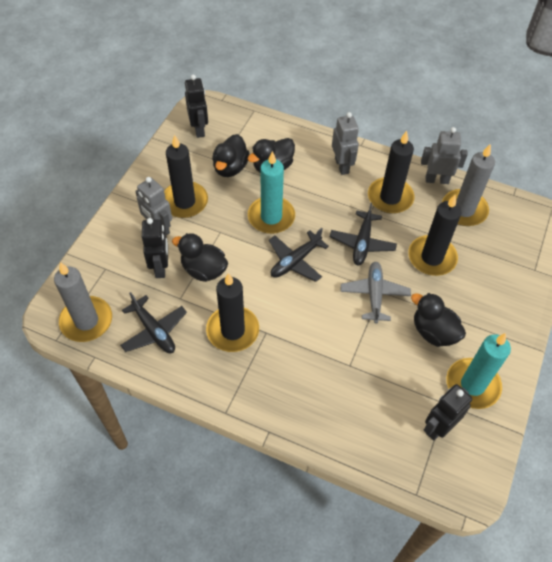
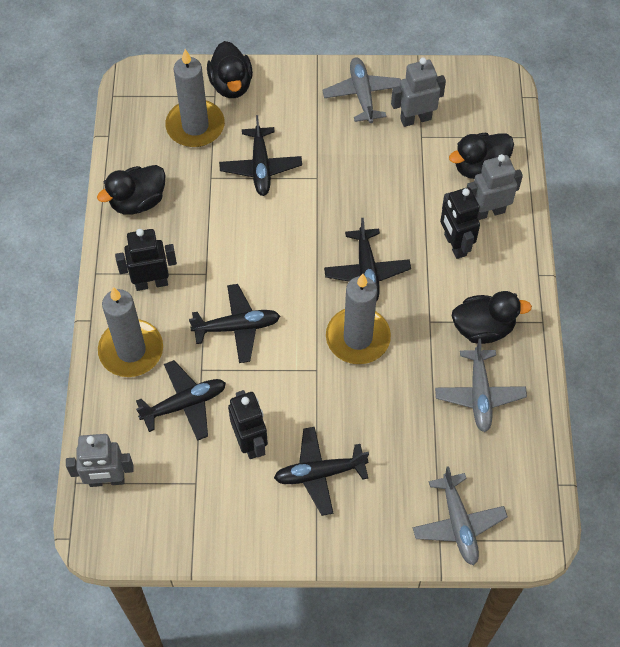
black candle: [164,135,208,218] [206,273,259,352] [368,131,415,214] [408,195,461,276] = 4 -> none = 0
black plane: [120,292,187,353] [269,228,329,282] [330,203,397,265] = 3 -> [136,360,226,441] [189,284,280,363] [219,115,302,196] [274,427,369,516] [324,218,411,302] = 5
grey candle: [54,262,112,342] [442,144,495,226] = 2 -> [98,287,163,377] [165,49,225,147] [326,274,391,364] = 3
grey plane: [341,262,411,324] = 1 -> [322,57,401,123] [413,466,508,565] [435,338,527,432] = 3
turquoise candle: [248,151,295,234] [446,333,511,409] = 2 -> none = 0

